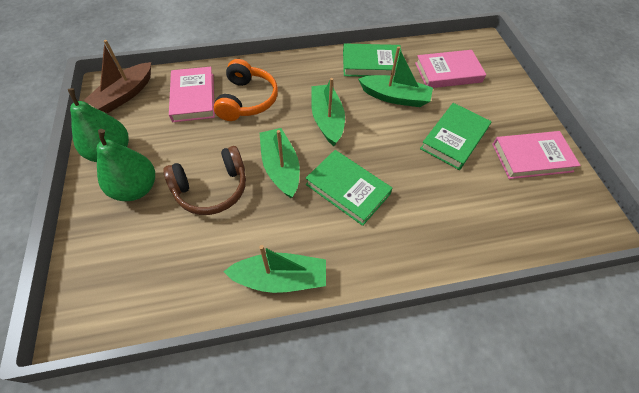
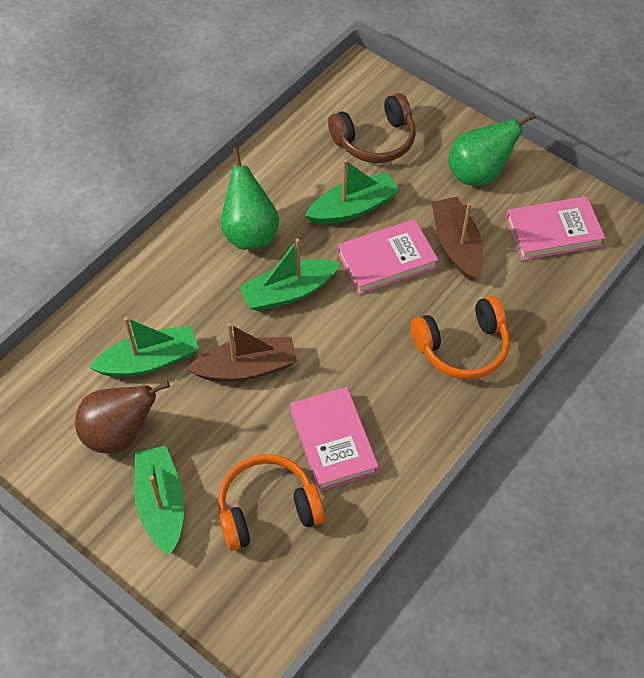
brown boat: [84,40,151,113] = 1 -> [187,323,297,382] [431,197,483,281] = 2
brown pear: none = 0 -> [75,381,170,454] = 1
green book: [305,150,393,226] [343,43,401,77] [420,103,491,170] = 3 -> none = 0
orange headphones: [214,59,278,121] = 1 -> [218,454,325,551] [411,296,510,379] = 2

